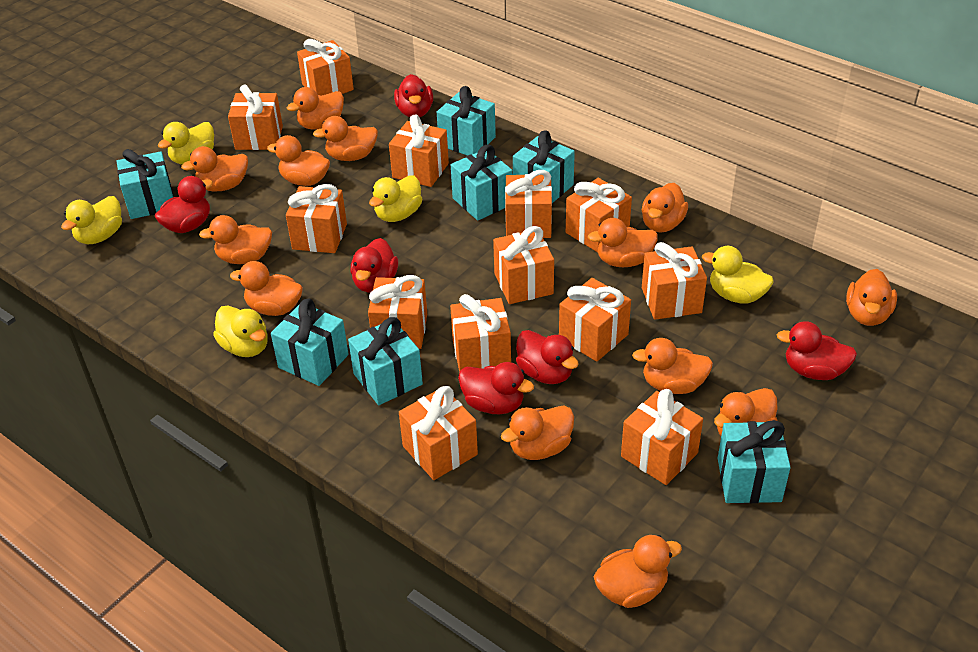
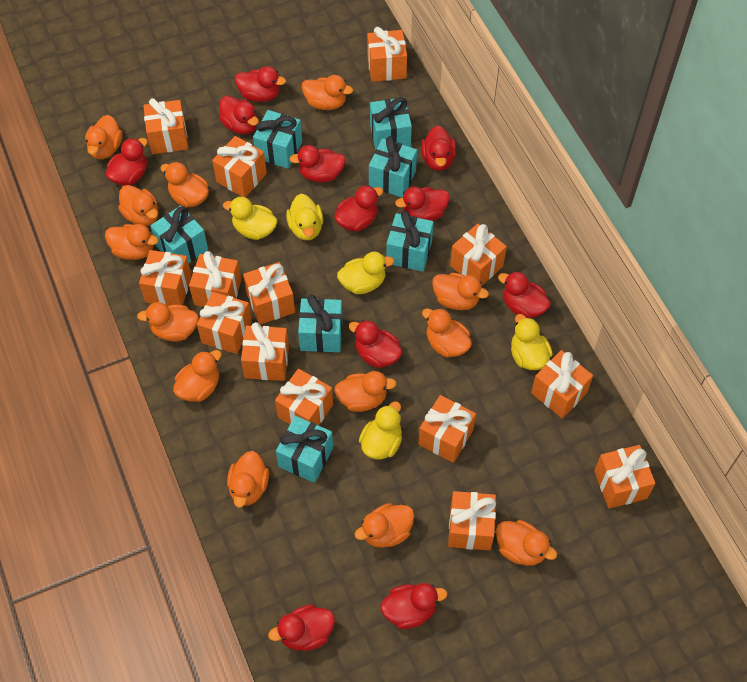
orange gift: [228,85,283,150] [286,184,347,253] [297,39,354,95] [368,275,427,349] [389,114,449,187] [399,386,478,480] [450,294,511,372] [493,226,554,304] [505,170,552,238] [559,278,631,362] [566,178,632,252] [621,389,703,485] [642,242,707,320] = 13 -> [139,250,192,306] [143,98,188,154] [189,251,241,307] [197,292,252,354] [212,136,267,197] [241,322,289,381] [243,262,295,324] [275,369,333,426] [367,27,407,82] [418,395,476,463] [448,491,496,550] [450,224,507,286] [531,350,593,418] [594,445,656,509] = 14
red duck: [155,176,213,233] [350,238,398,293] [394,74,433,117] [458,362,534,414] [516,330,579,384] [777,321,857,380] = 6 -> [106,138,148,186] [219,96,259,134] [235,66,286,102] [268,605,335,651] [289,145,346,183] [334,185,383,232] [348,320,402,368] [380,583,447,629] [395,187,450,221] [421,126,456,171] [498,271,551,318] = 11

